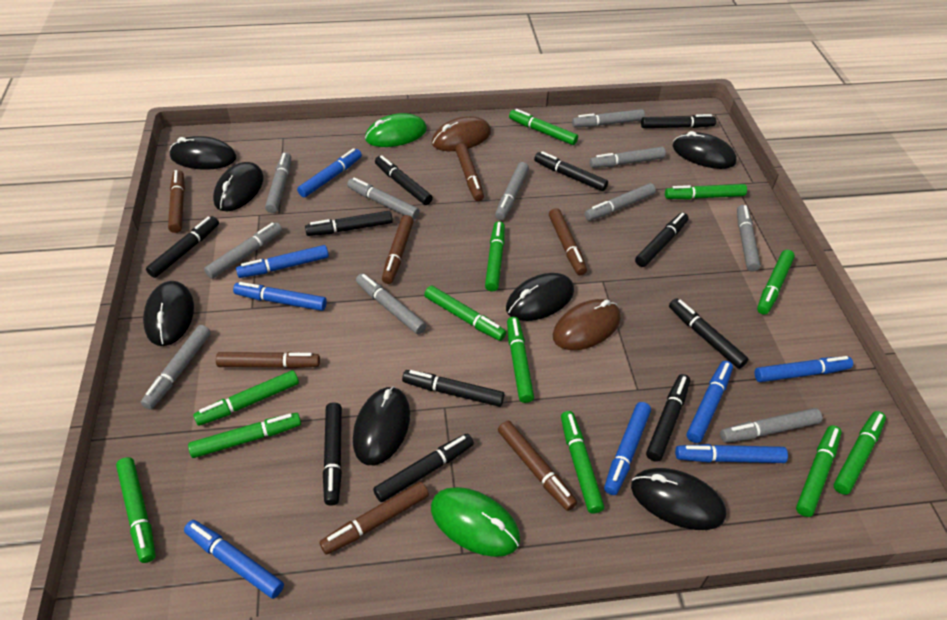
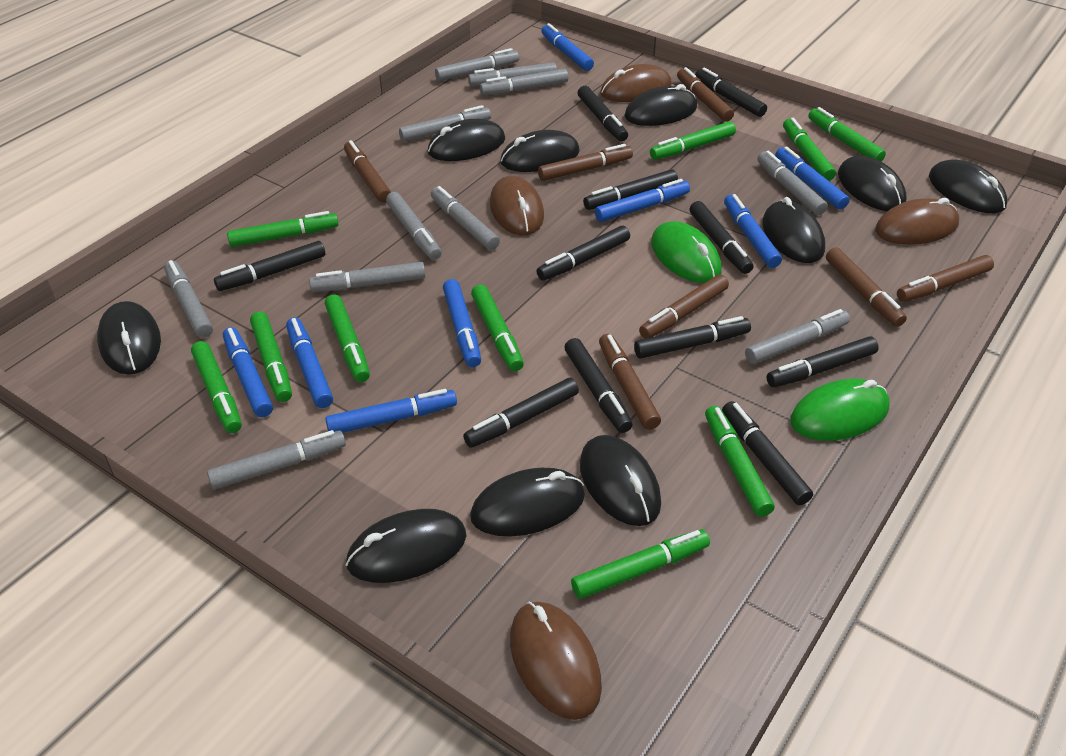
black mouse: [143,281,194,346] [170,136,237,170] [213,162,264,211] [353,386,410,465] [506,273,574,321] [631,468,726,530] [673,131,737,169] = 7 -> [97,301,161,375] [346,509,466,583] [428,119,505,161] [470,468,585,536] [500,130,580,172] [580,435,661,526] [624,84,697,126] [762,197,825,263] [838,156,907,211] [929,160,1007,213] = 10
brown mouse: [432,116,491,151] [553,299,621,350] = 2 -> [490,176,544,235] [510,602,602,720] [600,64,672,102] [875,198,959,245] = 4
green marker: [116,457,156,563] [188,413,301,458] [193,370,299,426] [424,286,506,341] [485,221,505,291] [507,317,534,403] [509,109,578,145] [561,411,604,514] [665,184,747,200] [757,250,795,315] [796,425,842,517] [833,411,886,495] = 12 -> [191,341,242,433] [227,211,338,247] [250,312,292,402] [325,294,370,382] [471,284,524,371] [571,529,710,599] [650,121,736,160] [705,406,775,517] [783,118,836,181] [808,107,886,161] = 10

